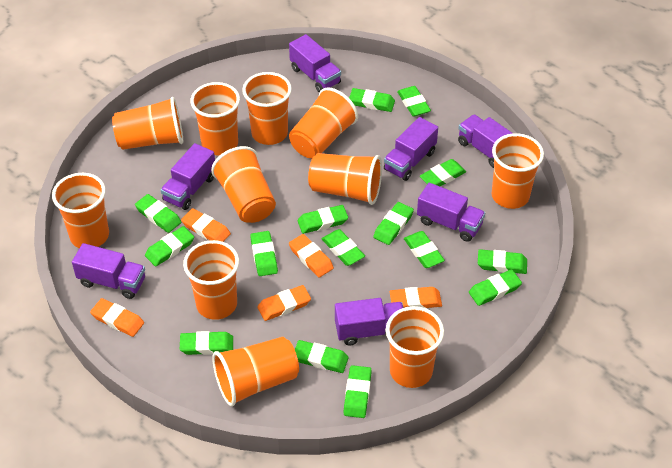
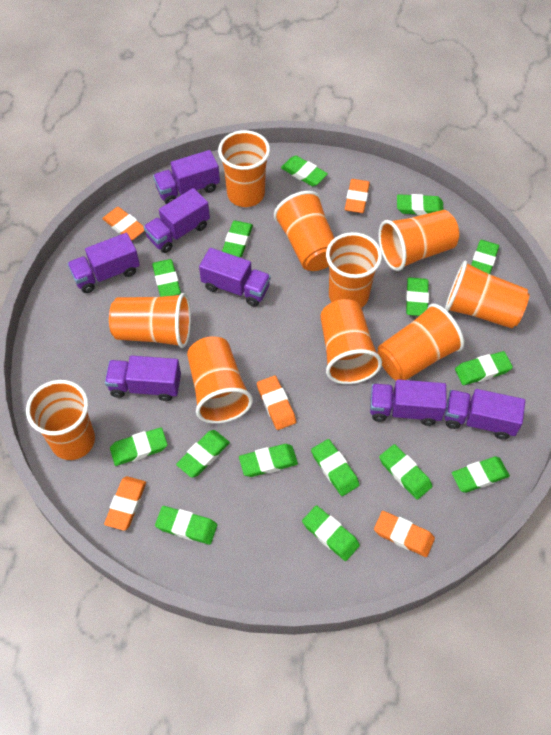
orange cup: [52,173,109,248] [112,97,183,150] [183,240,239,320] [190,82,240,155] [211,146,276,223] [212,337,299,406] [242,72,292,145] [289,87,358,159] [308,153,382,205] [386,306,444,388] [492,133,544,209] = 11 -> [26,380,95,460] [109,293,191,348] [187,336,253,424] [218,130,270,207] [274,191,334,271] [320,299,382,384] [326,232,382,307] [377,304,464,380] [378,210,459,271] [445,261,530,328] = 10

